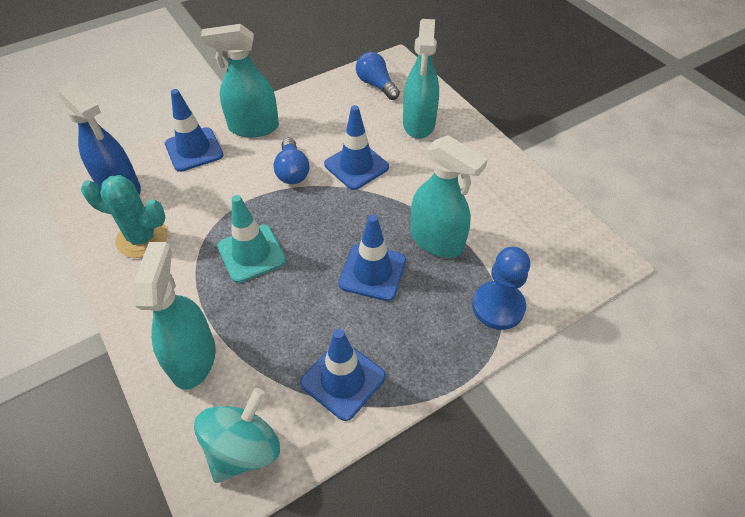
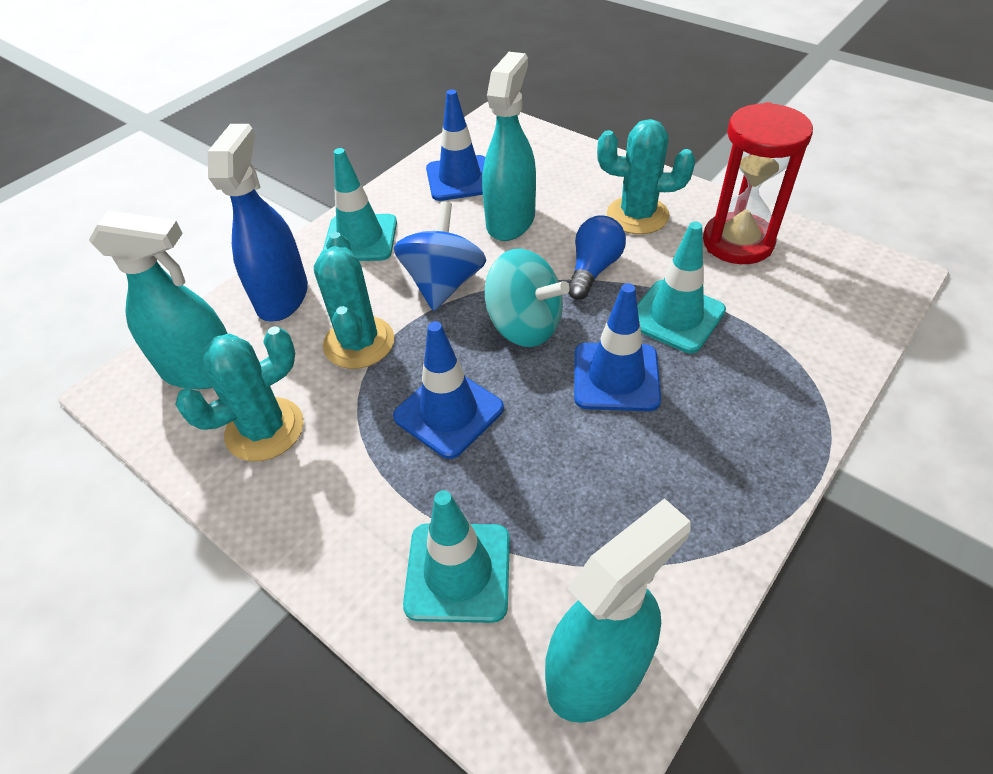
blue light bulb: [273,138,309,184] [356,52,400,100] = 2 -> [568,215,626,300] = 1
blue pawn: [472,247,530,330] = 1 -> none = 0
blue spinning top: none = 0 -> [394,201,486,311] = 1
blue traffic cone: [165,89,223,172] [300,329,386,421] [324,105,389,190] [338,214,406,301] = 4 -> [393,321,504,459] [426,90,485,201] [574,283,661,411] = 3
red hourglass: none = 0 -> [703,102,813,264] = 1
turquoise cactus: [81,175,168,258] = 1 -> [175,326,304,461] [314,232,394,369] [597,119,695,234] = 3
turquoise spray bottle: [133,242,216,390] [201,24,279,137] [403,19,439,139] [410,135,488,258] = 4 -> [89,211,228,389] [482,52,536,241] [545,498,691,723] = 3
turquoise traffic cone: [217,195,286,283] = 1 -> [323,148,397,261] [403,490,510,623] [637,222,726,353] = 3

